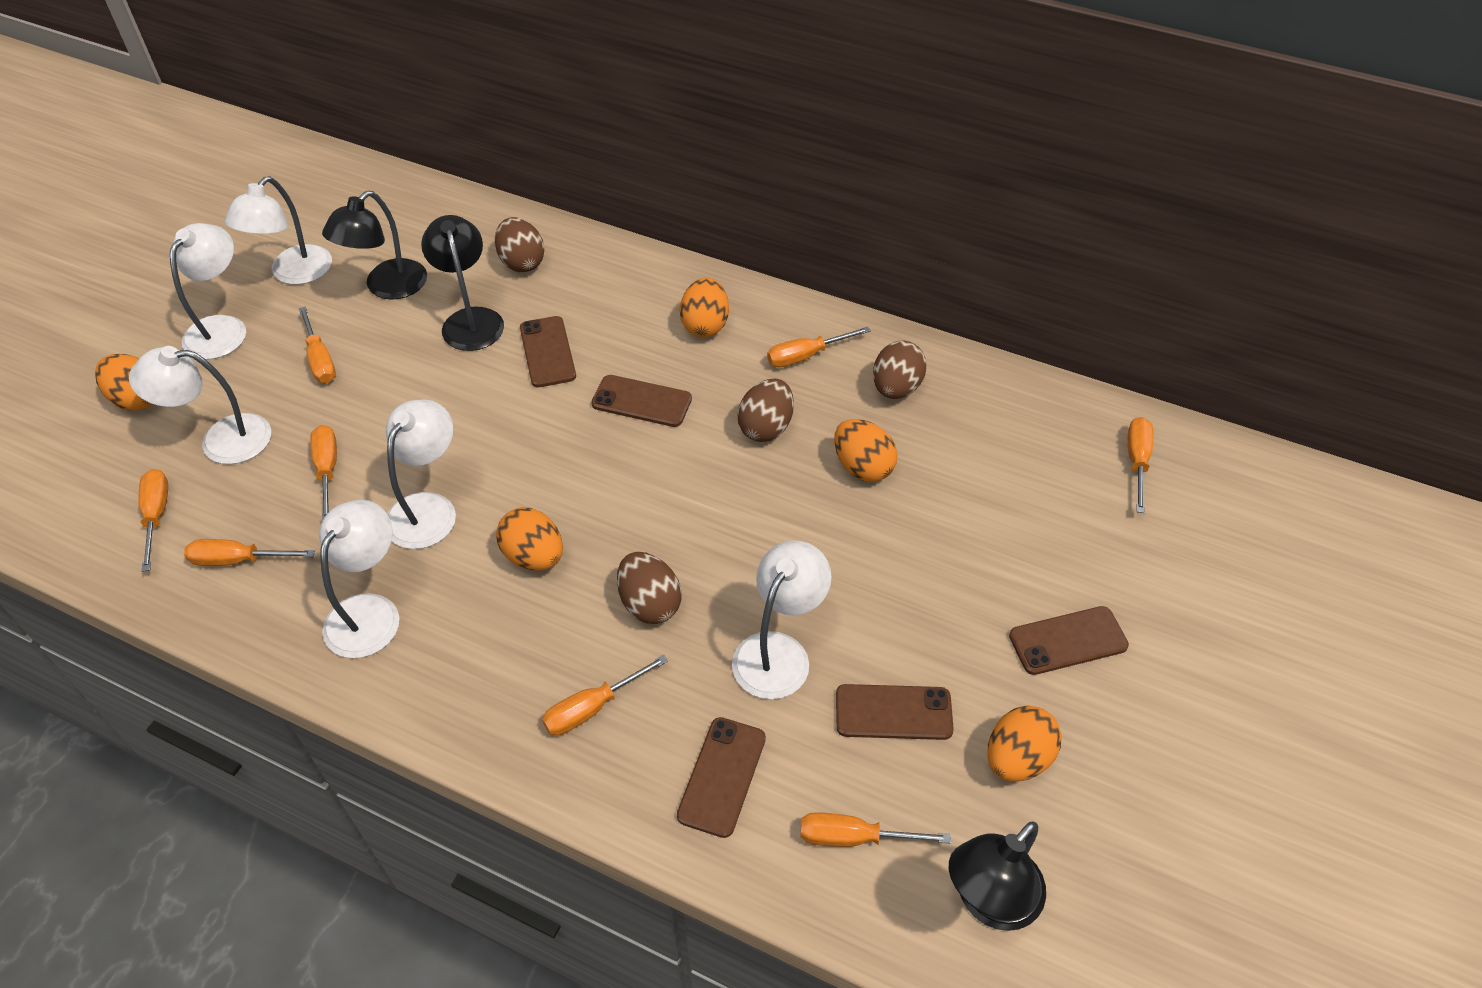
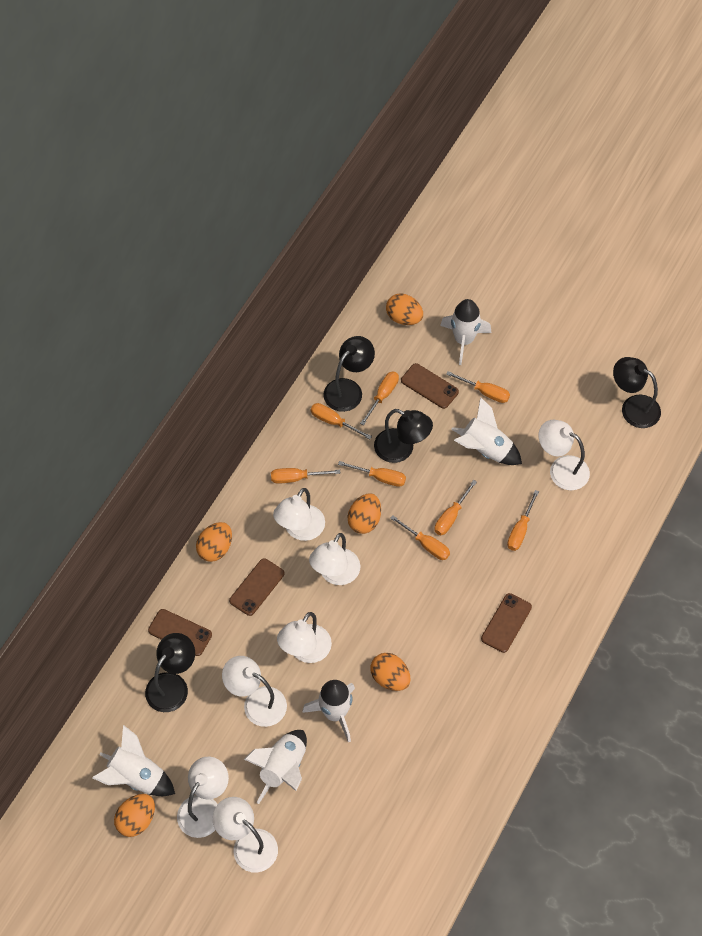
black lamp: [322,191,427,300] [421,215,504,351] [949,822,1046,931] = 3 -> [145,633,195,712] [323,336,375,412] [374,409,433,463] [613,357,661,428] = 4
brown egg: [495,217,545,272] [617,552,681,624] [737,379,794,442] [873,340,927,399] = 4 -> none = 0
brown phone: [520,316,576,387] [591,375,692,427] [677,717,766,838] [836,684,954,740] [1009,606,1129,675] = 5 -> [148,609,212,656] [229,558,284,616] [401,363,459,409] [481,593,532,653] = 4
white lamp: [129,346,271,464] [170,223,246,360] [225,177,332,285] [319,500,399,658] [386,399,456,549] [732,540,832,699] = 6 -> [177,757,229,838] [213,797,278,873] [222,656,287,727] [273,488,325,541] [277,612,332,663] [309,533,360,585] [539,420,590,490] = 7
white rocket: none = 0 -> [92,725,175,796] [244,730,307,804] [302,680,355,743] [440,299,491,365] [451,397,522,465] = 5

